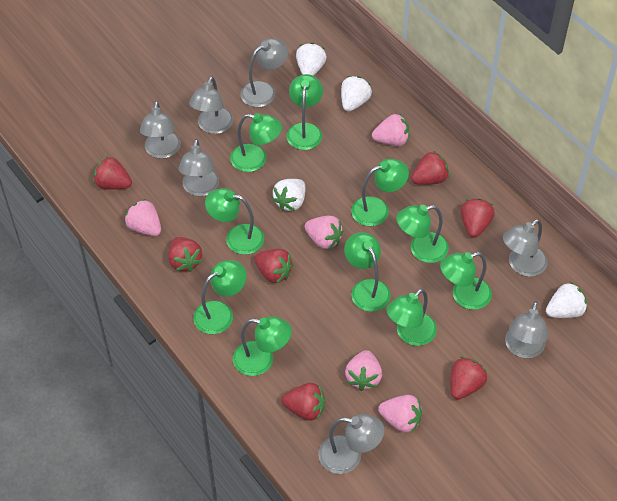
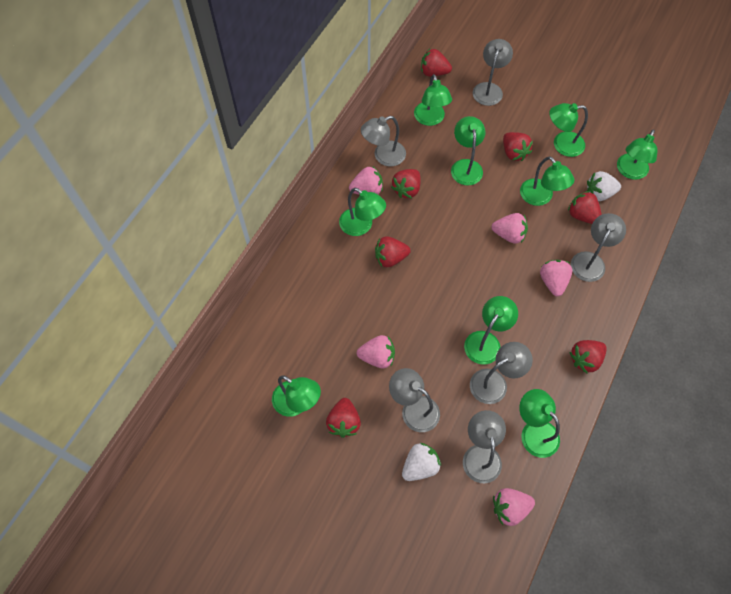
green lamp: [193,260,247,334] [205,188,264,255] [230,113,282,172] [233,316,292,376] [286,74,323,150] [344,232,391,312] [351,159,409,226] [386,289,437,346] [396,205,449,263] [440,252,492,310] = 10 -> [272,376,321,417] [339,188,386,236] [414,74,452,126] [451,116,485,185] [464,296,518,365] [519,389,560,458] [520,156,574,206] [549,103,588,157] [617,130,658,180] = 9
grey lamp: [140,101,181,158] [179,139,219,196] [189,77,233,134] [241,38,288,107] [318,414,385,474] [503,219,548,277] [505,301,548,358] = 7 -> [361,116,406,167] [389,368,440,432] [463,410,506,483] [470,342,533,404] [473,39,513,106] [571,213,626,282] = 6
white strawberry: [272,179,305,211] [296,43,327,76] [341,76,372,112] [546,282,587,318] = 4 -> [402,443,441,481] [587,171,621,201] = 2

